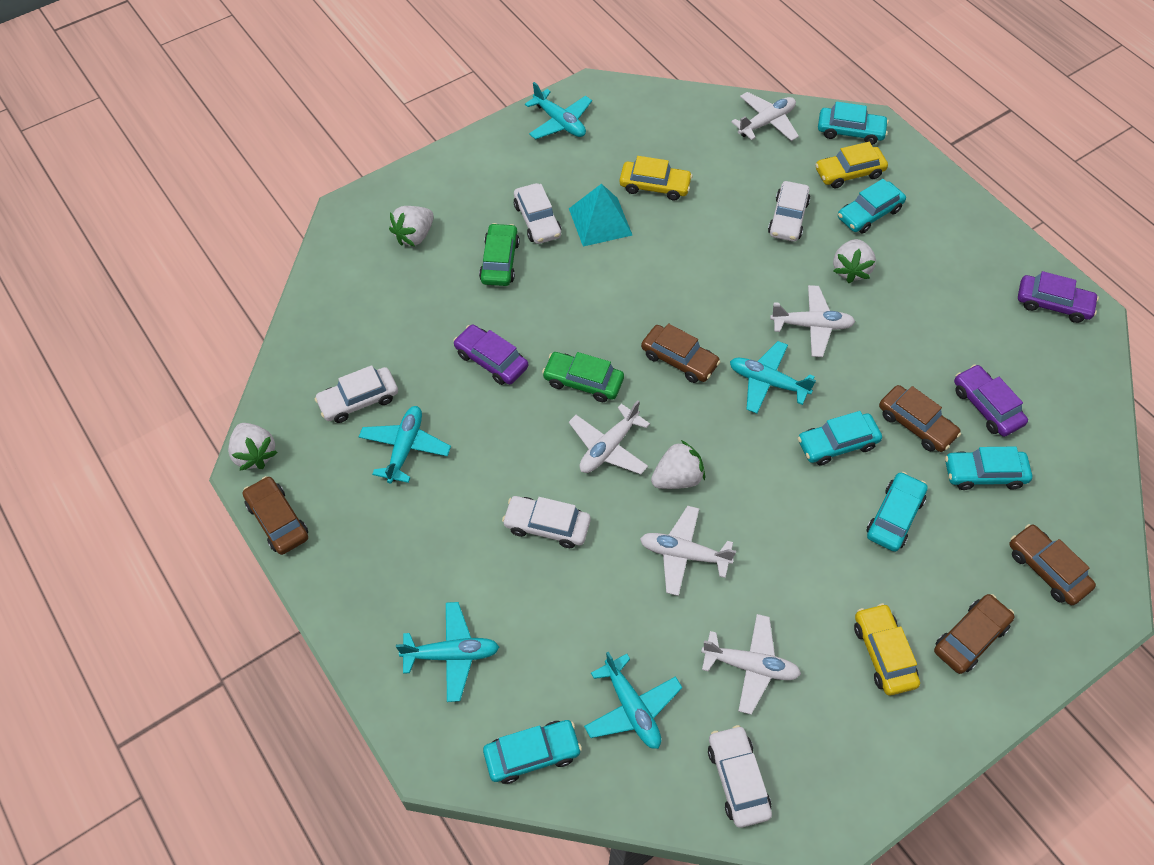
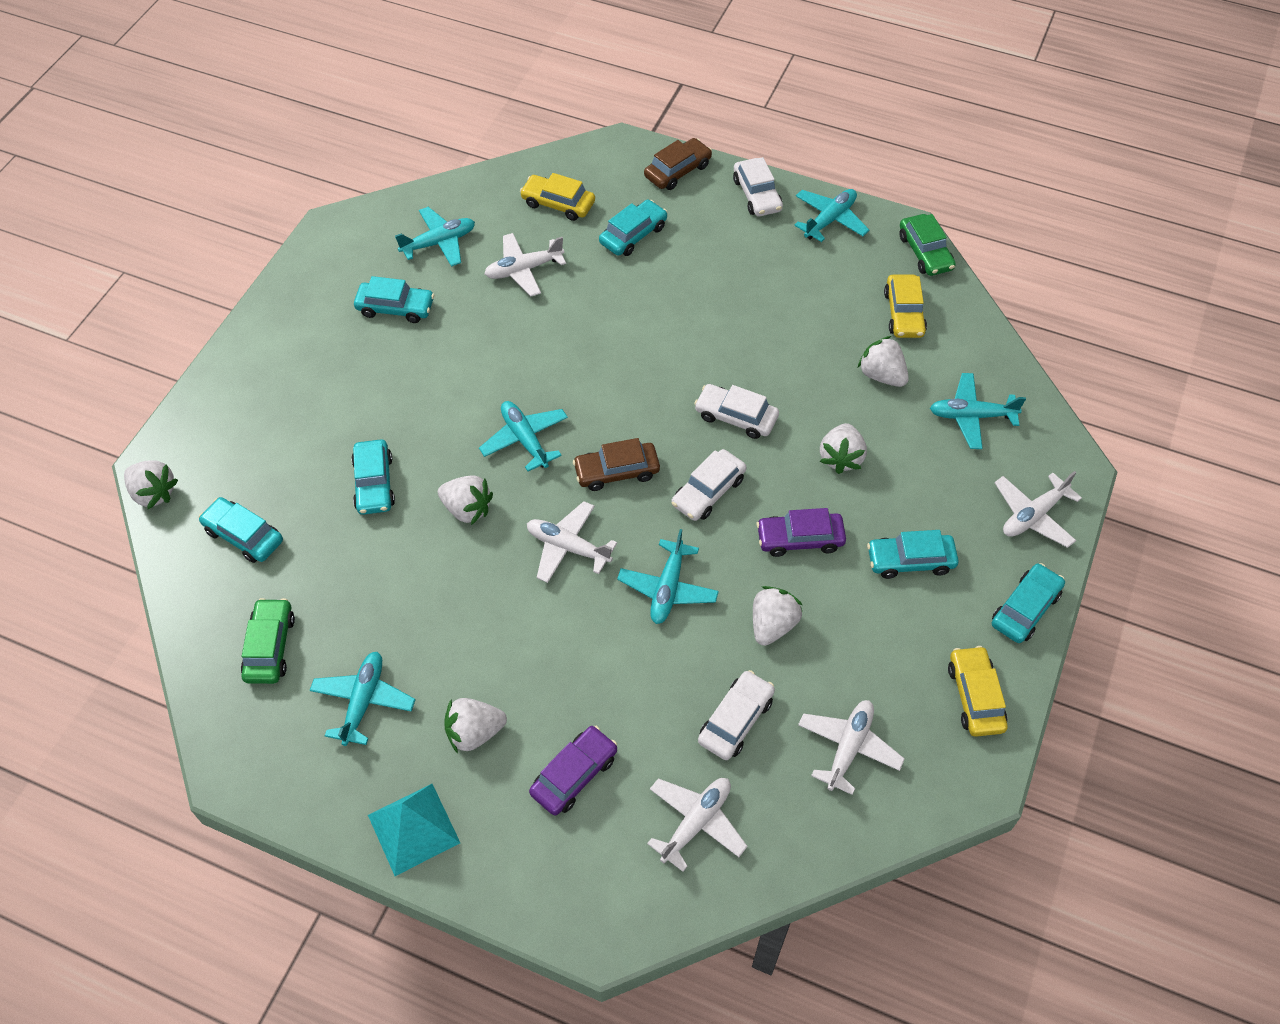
brown car: [243,476,308,555] [641,323,720,383] [879,385,961,452] [934,594,1015,674] [1009,524,1096,605] = 5 -> [573,438,660,491] [644,138,712,190] = 2
purple car: [453,324,528,385] [954,364,1028,437] [1018,271,1099,323] = 3 -> [529,726,617,816] [756,508,846,557] = 2
turquoise plane: [359,406,451,483] [396,602,499,702] [525,82,592,139] [584,651,682,749] [730,341,816,414] = 5 -> [309,652,416,746] [395,207,475,267] [479,401,568,471] [617,529,719,624] [794,189,869,242] [930,373,1026,449] = 6
white car: [314,365,398,423] [502,496,591,548] [514,183,562,244] [708,725,772,828] [768,181,810,242] = 5 -> [671,449,746,521] [694,384,779,439] [698,670,775,760] [733,157,783,216] = 4
white strawberry: [228,423,278,470] [389,206,434,247] [651,440,705,489] [833,239,876,283] = 4 -> [124,460,178,509] [438,475,493,525] [444,698,507,753] [753,586,803,646] [820,423,867,474] [858,336,909,387] = 6

